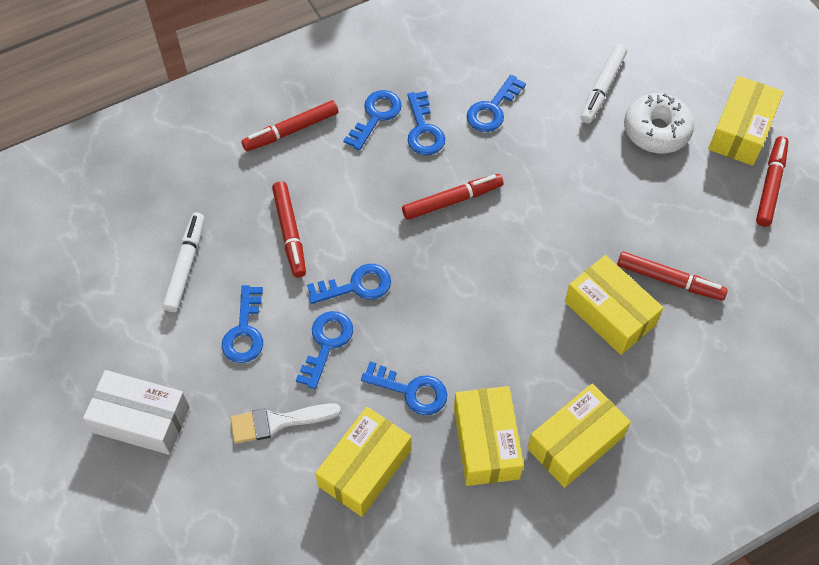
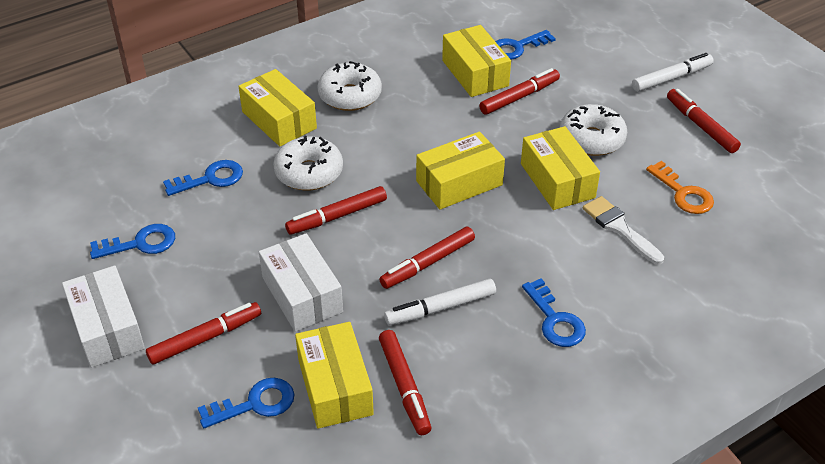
blue key: [222,285,263,363] [296,311,353,389] [307,264,391,304] [343,90,402,150] [361,362,447,415] [407,91,445,155] [467,75,526,132] = 7 -> [90,224,175,259] [163,160,243,196] [198,378,294,428] [495,30,556,60] [522,279,586,347] = 5
orange key: none = 0 -> [646,161,714,214] = 1
red marker: [242,100,338,151] [272,181,306,277] [402,174,503,220] [617,252,728,301] [756,136,789,227] = 5 -> [146,302,261,365] [285,186,387,235] [379,227,475,289] [379,330,431,435] [479,68,560,115] [667,89,741,153] = 6
white box: [83,370,190,455] = 1 -> [62,266,145,368] [259,233,343,332] = 2
white donut: [624,93,694,154] = 1 -> [273,136,343,191] [318,61,382,111] [560,104,627,156] = 3

